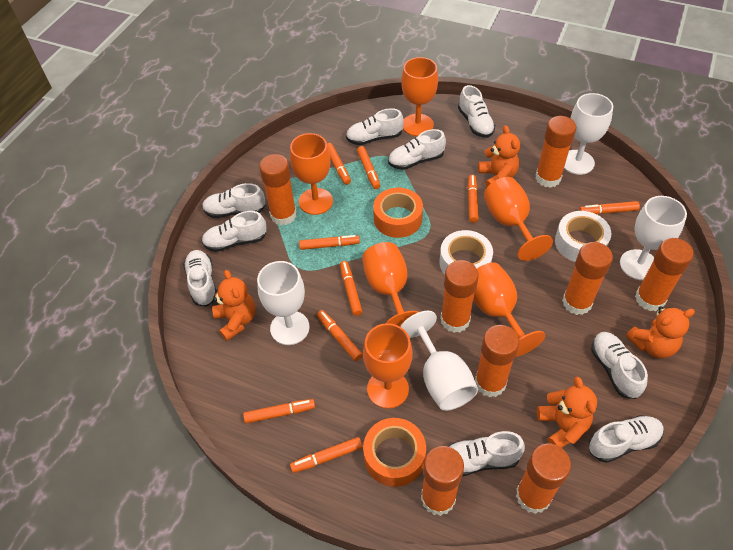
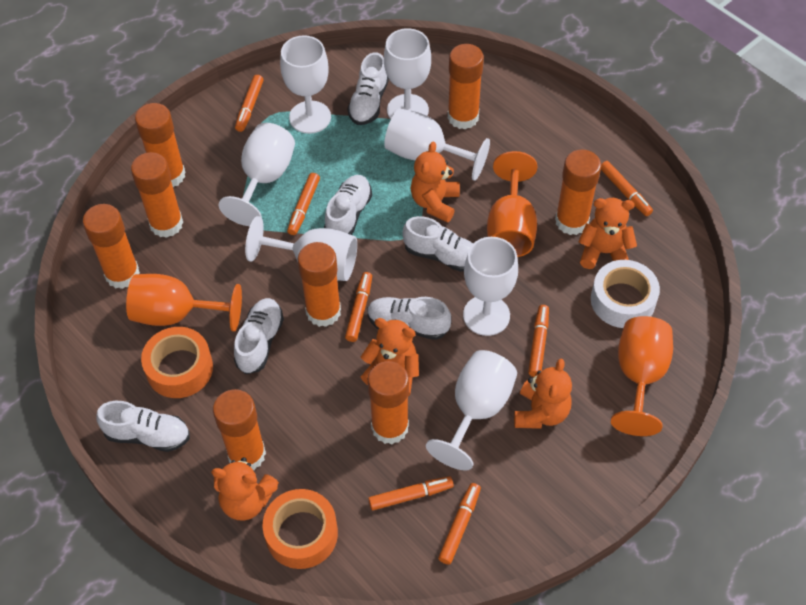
orange goblet: [290,133,333,215] [362,242,418,326] [363,323,413,409] [401,57,438,136] [473,263,545,357] [484,177,553,261] = 6 -> [126,274,242,332] [487,151,537,257] [611,316,673,436] = 3
orange marker: [243,399,315,424] [290,437,363,473] [299,235,360,250] [317,310,363,361] [327,143,351,185] [340,261,363,316] [357,146,380,189] [467,175,479,223] [579,201,640,215] = 9 -> [235,75,264,132] [287,173,320,235] [345,272,372,342] [368,476,454,510] [438,483,481,565] [528,305,549,377] [601,161,653,216] = 7
orange teddy bear: [212,270,255,341] [478,125,520,188] [537,377,597,448] [626,306,695,358] = 4 -> [211,457,279,521] [361,318,419,396] [410,142,460,223] [514,358,572,429] [578,198,637,269] = 5
white goblet: [257,261,310,345] [400,311,478,411] [564,93,613,175] [620,196,687,280] = 4 -> [218,123,295,226] [245,216,357,281] [280,35,331,134] [384,28,431,120] [384,108,490,181] [426,350,517,471] [463,237,518,336] = 7
white shoe: [183,250,217,306] [202,183,265,218] [202,211,267,252] [346,108,404,145] [388,129,446,170] [448,431,525,476] [458,85,495,138] [589,415,664,463] [591,332,648,399] = 9 -> [96,401,190,452] [234,298,284,374] [324,175,372,235] [347,52,389,125] [367,297,451,340] [403,216,473,272] = 6
white tape: [440,230,493,275] [555,211,611,262] = 2 -> [591,260,660,328] = 1

